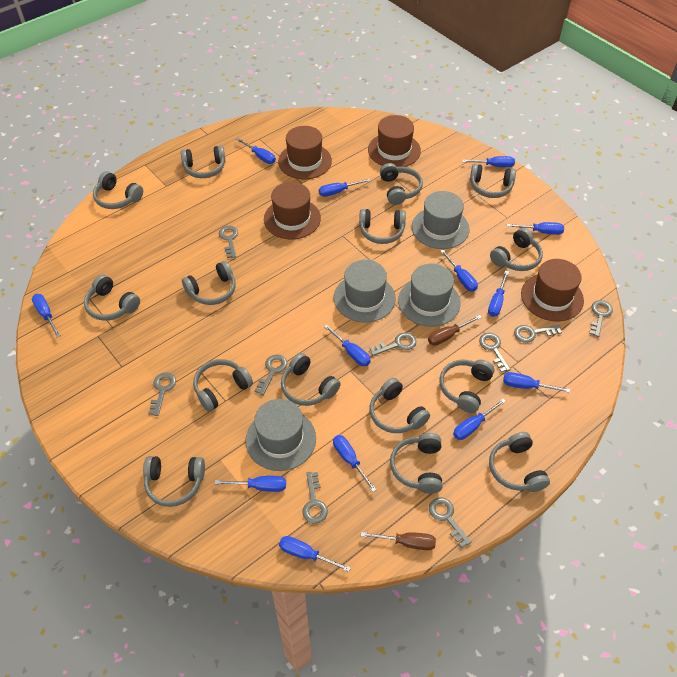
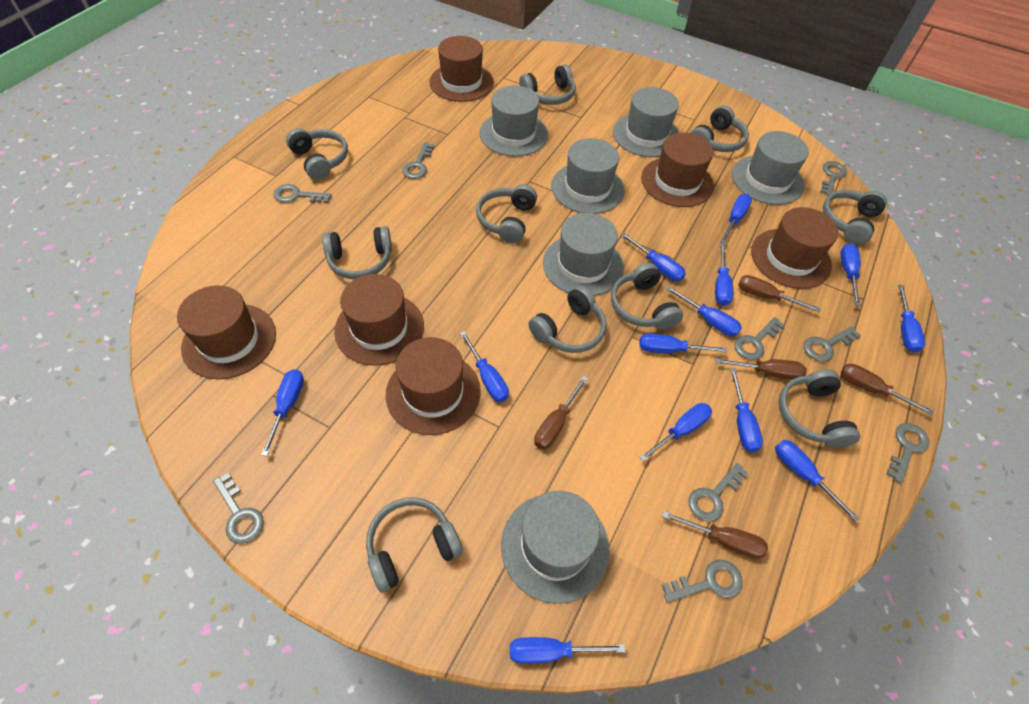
brown hat: [264,182,321,239] [278,126,332,179] [368,115,421,167] [521,259,584,322] = 4 -> [177,285,276,379] [334,274,424,366] [386,337,481,435] [429,36,494,102] [641,133,714,207] [751,207,838,289] = 6
brown screwdriver: [361,532,436,550] [428,315,482,346] = 2 -> [534,376,588,450] [662,511,768,559] [716,358,807,380] [738,275,821,313] [841,364,934,415] = 5
grey hat: [246,399,316,471] [334,260,396,323] [398,263,461,327] [412,191,470,249] = 4 -> [480,86,548,156] [501,491,610,604] [543,213,624,296] [551,138,625,214] [613,87,680,157] [732,131,809,205] = 6
grey headphones: [84,275,140,321] [93,171,143,209] [143,456,205,507] [181,145,226,178] [182,261,236,305] [193,359,253,412] [281,353,341,406] [359,209,406,244] [370,378,430,433] [380,163,423,205] [390,433,442,494] [439,359,495,413] [470,164,516,198] [489,432,550,492] [490,228,543,271] = 15 -> [286,128,348,180] [322,226,392,280] [366,497,463,593] [476,184,537,243] [519,64,576,105] [529,286,606,353] [611,263,683,330] [691,106,749,152] [778,369,860,448] [823,190,887,245] = 10

